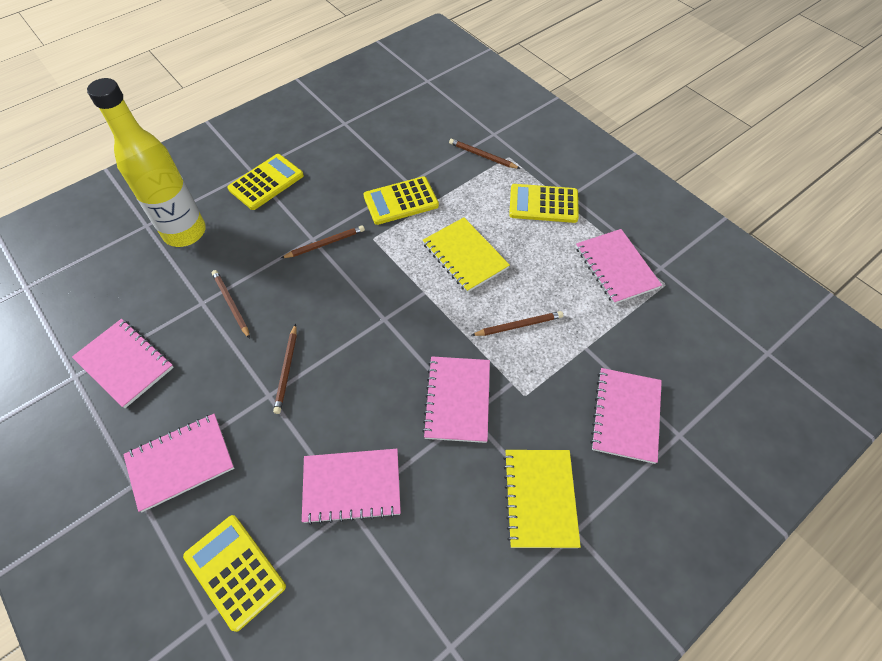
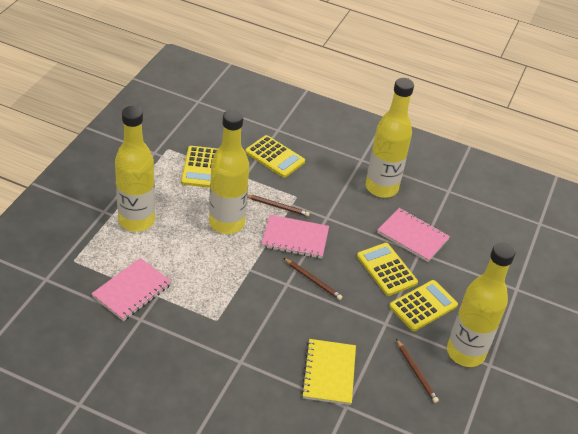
brown pencil: [212,270,250,339] [273,323,297,414] [281,225,365,258] [449,139,521,169] [472,311,563,336] = 5 -> [247,195,310,217] [284,258,343,300] [396,339,439,403] = 3
pink notebook: [72,319,174,408] [123,414,234,512] [302,449,401,525] [422,356,490,443] [576,229,662,304] [590,368,662,464] = 6 -> [91,258,172,321] [261,215,329,259] [377,208,450,262] = 3
yellow bottle: [87,78,206,247] = 1 -> [115,106,155,232] [209,110,249,234] [366,78,414,198] [447,242,515,367] = 4
yellow notebook: [423,217,510,293] [503,450,581,548] = 2 -> [301,339,356,405] = 1

